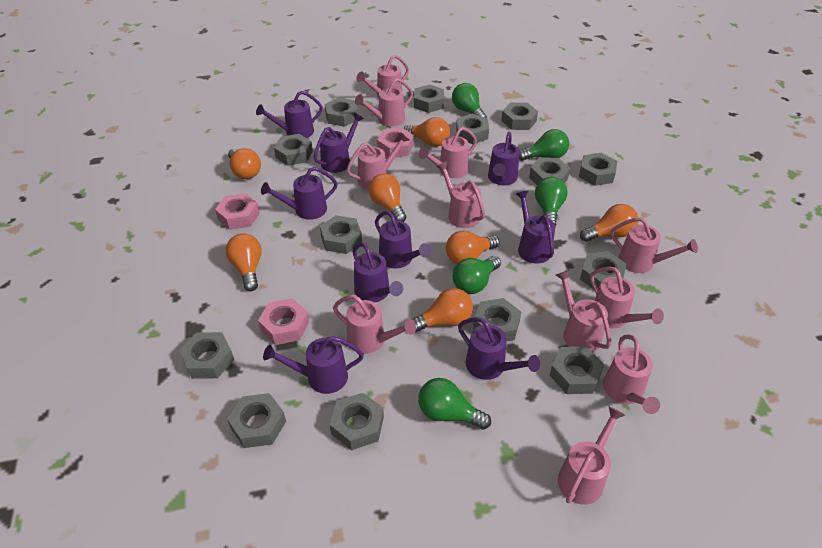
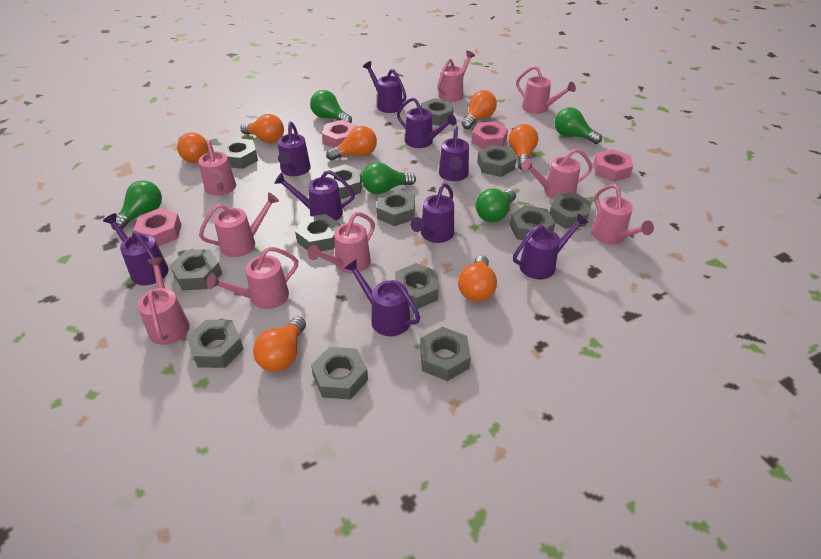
grey nut: [179,332,234,379] [227,393,286,448] [274,134,313,166] [320,215,362,254] [325,98,358,127] [330,393,384,450] [414,84,444,113] [456,114,489,144] [473,298,521,341] [501,103,538,130] [529,157,570,185] [549,346,604,394] [579,153,617,186] [580,251,627,290] = 14 -> [170,249,222,290] [186,320,244,368] [220,138,258,169] [295,214,340,251] [311,347,368,400] [326,164,362,199] [376,189,415,226] [395,263,439,309] [420,327,471,381] [421,98,453,126] [477,145,516,177] [510,205,555,240] [550,193,592,229] = 13
pink nut: [215,193,260,230] [258,298,309,345] [377,127,414,158] = 3 -> [134,208,181,247] [322,120,357,148] [471,121,508,149] [593,149,633,182] = 4
pink watering can: [333,295,416,354] [346,133,409,189] [355,78,413,126] [357,55,409,98] [419,127,477,178] [436,161,485,228] [556,270,611,352] [558,406,625,505] [590,267,664,328] [603,335,660,414] [610,217,698,273] = 11 -> [138,257,190,345] [199,140,236,196] [199,192,279,257] [207,247,298,309] [308,212,375,273] [437,51,475,102] [516,66,576,114] [521,148,593,199] [591,184,654,245] = 9

